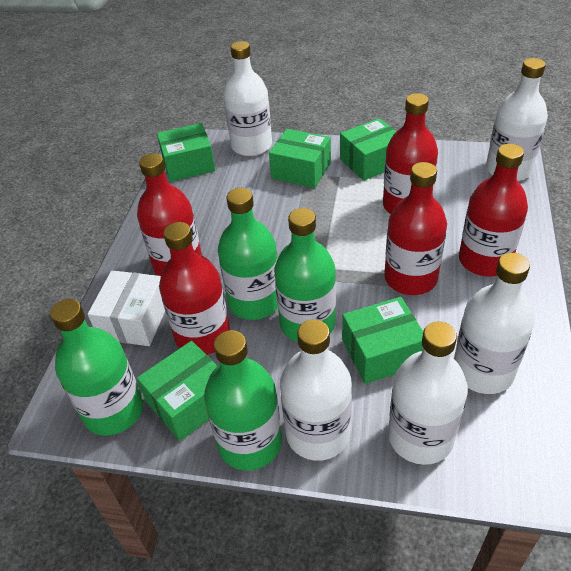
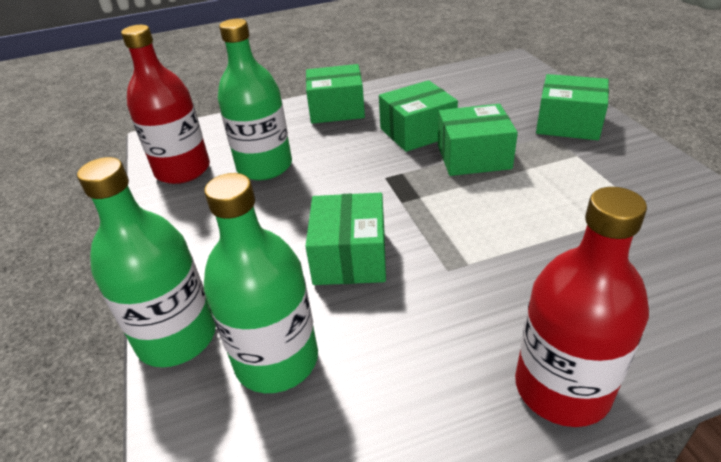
green bottle: [50,299,143,436] [204,330,282,471] [218,188,278,320] [274,208,336,342] = 4 -> [77,157,216,367] [204,173,318,393] [217,19,292,180] = 3
red bottle: [137,153,202,276] [159,222,230,355] [383,93,438,214] [384,162,447,295] [459,144,528,277] = 5 -> [121,25,210,184] [515,187,649,427] = 2
white bottle: [224,41,272,156] [280,319,352,461] [388,322,468,465] [454,253,534,394] [486,58,548,181] = 5 -> none = 0
white box: [88,270,165,346] = 1 -> none = 0

